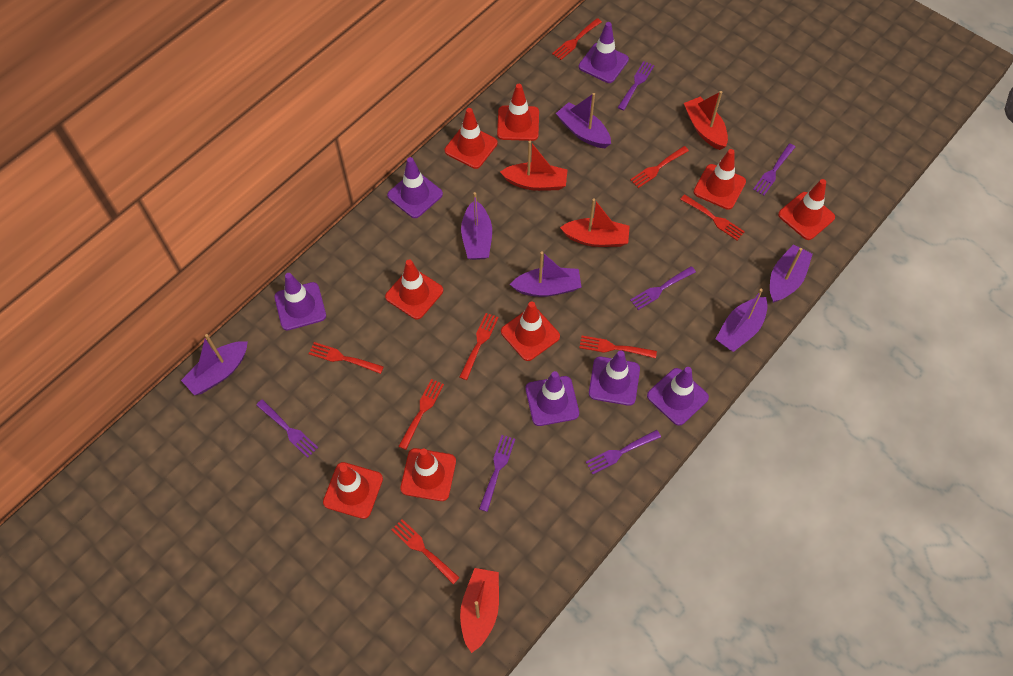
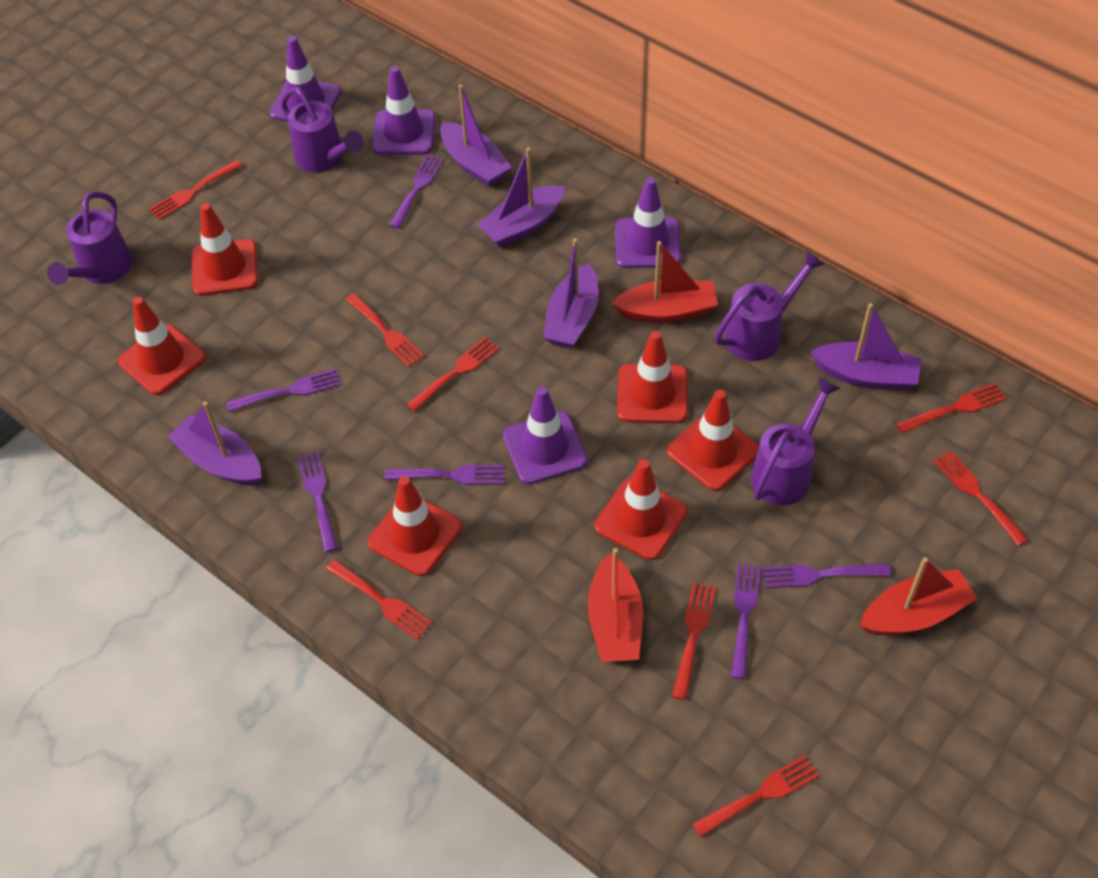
purple boat: [181,334,248,395] [461,192,492,260] [510,251,581,297] [556,93,611,148] [716,289,768,352] [770,244,813,303] = 6 -> [167,401,261,486] [440,85,512,187] [477,147,565,248] [543,238,599,349] [810,303,921,391] = 5
purple traffic cone: [274,273,326,330] [387,157,443,218] [526,371,579,426] [579,22,629,83] [589,350,640,406] [647,367,709,426] = 6 -> [270,36,341,122] [372,66,435,155] [503,386,588,484] [615,177,681,268] = 4
purple watering can: none = 0 -> [47,192,133,285] [281,87,364,173] [715,250,825,361] [751,377,840,506] = 4
red boat: [460,568,499,653] [500,141,567,191] [560,198,630,247] [684,91,728,150] = 4 -> [588,548,643,662] [611,241,718,323] [860,557,978,635] = 3
red traffic cone: [323,462,383,519] [385,259,443,319] [400,448,456,501] [445,108,498,169] [497,84,539,141] [501,301,560,361] [693,149,746,210] [778,179,835,240] = 8 -> [118,297,206,395] [192,203,258,296] [368,476,462,576] [595,459,688,560] [617,331,688,423] [667,390,759,491] = 6

